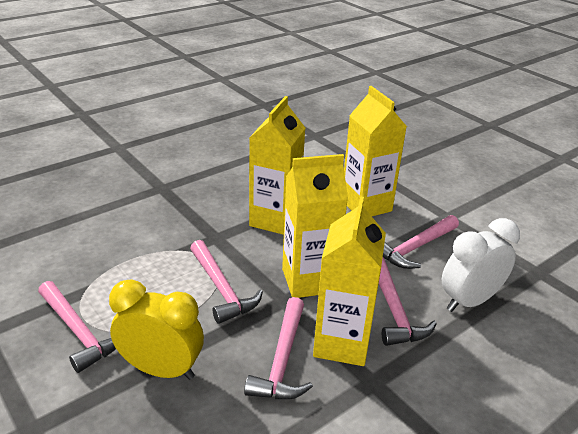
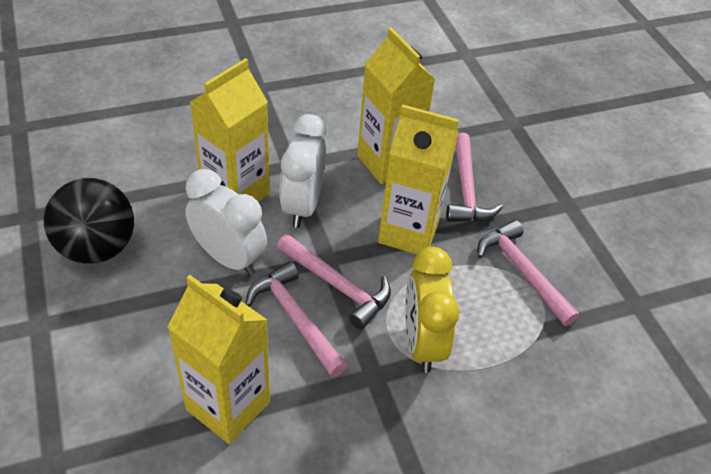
black ball: none = 0 -> [44,178,134,264] = 1
pink hammer: [38,281,116,373] [190,240,263,324] [244,297,313,400] [379,257,437,346] [383,215,459,269] = 5 -> [246,262,348,377] [277,234,391,330] [446,133,503,222] [478,220,579,326] = 4
white clock: [442,218,520,312] = 1 -> [185,169,267,276] [279,114,327,228] = 2

